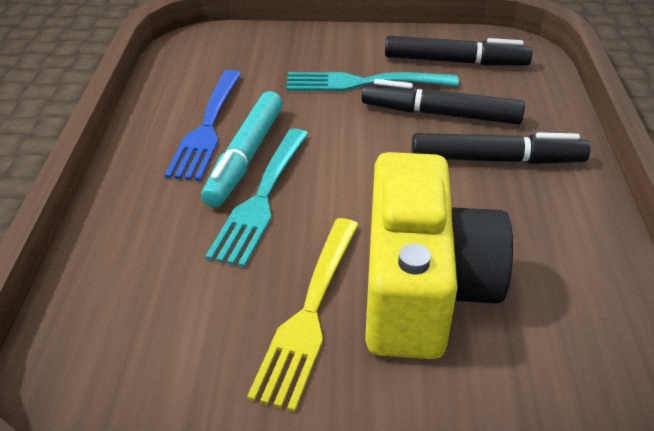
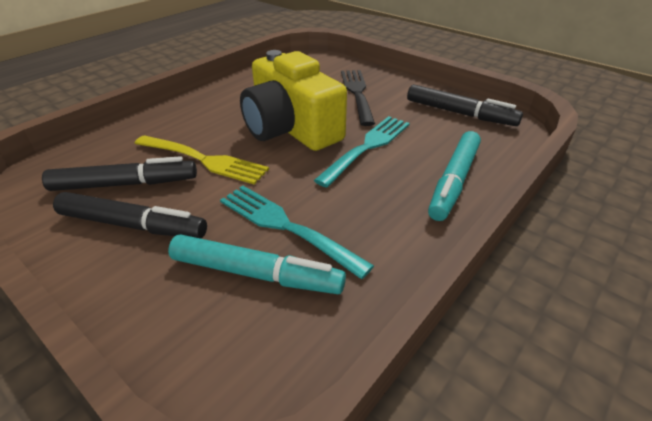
black fork: none = 0 -> [341,70,375,126] = 1
blue fork: [165,70,242,181] = 1 -> none = 0
turquoise marker: [201,91,283,208] = 1 -> [168,234,346,294] [428,131,481,221] = 2

